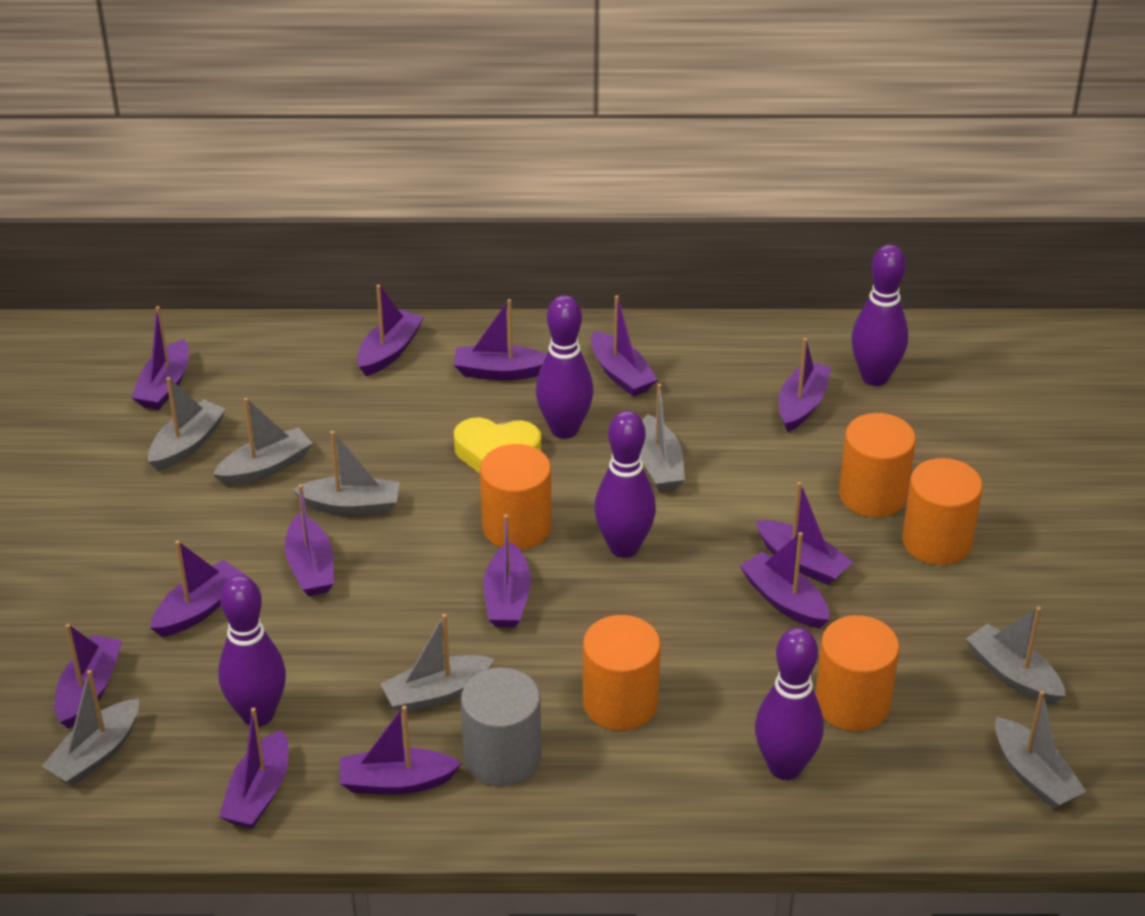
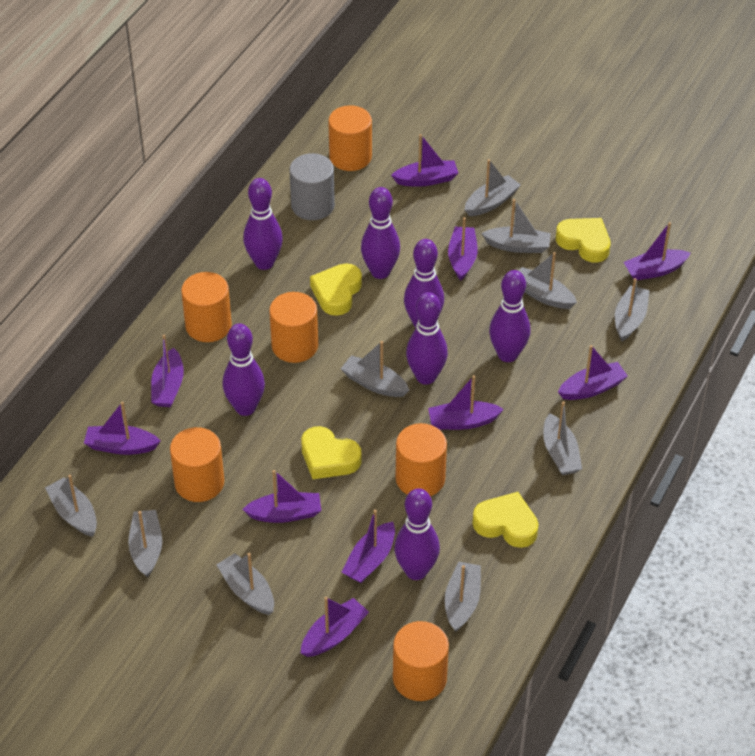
grey boat: [42,670,139,786] [148,377,226,471] [213,398,313,486] [292,431,400,515] [381,614,494,713] [640,384,685,491] [966,607,1066,705] [995,691,1087,809] = 8 -> [45,475,97,537] [128,510,162,578] [216,553,274,615] [341,341,410,397] [444,561,481,632] [465,159,521,216] [481,199,551,253] [519,252,577,309] [543,401,582,475] [615,278,649,341] = 10
orange cylinder: [480,444,552,550] [583,615,661,731] [815,615,899,731] [839,413,916,518] [902,458,982,565] = 5 -> [170,427,224,502] [181,272,232,342] [269,292,318,363] [328,105,372,171] [393,621,449,701] [396,423,447,496] = 6
purple boat: [55,624,122,729] [131,306,189,410] [150,540,245,637] [219,707,288,829] [285,484,334,596] [340,706,462,794] [357,285,424,376] [454,299,547,380] [484,514,531,627] [591,295,658,396] [740,532,830,628] [756,482,853,585] [779,338,831,432] = 13 -> [84,402,160,455] [151,335,184,407] [242,470,321,523] [301,597,369,657] [342,510,395,583] [391,134,458,187] [428,375,504,430] [448,217,478,281] [558,345,628,400] [623,222,691,280] = 10
purple bowling pin: [218,575,286,727] [536,295,594,439] [594,411,656,558] [755,627,824,780] [851,244,908,386] = 5 -> [223,323,265,416] [243,178,283,270] [361,187,400,279] [394,488,440,580] [404,239,444,328] [406,292,448,385] [489,270,530,362] = 7
yellow heart: [454,417,541,473] = 1 -> [301,426,361,479] [310,263,362,316] [472,492,539,548] [556,218,610,263] = 4

